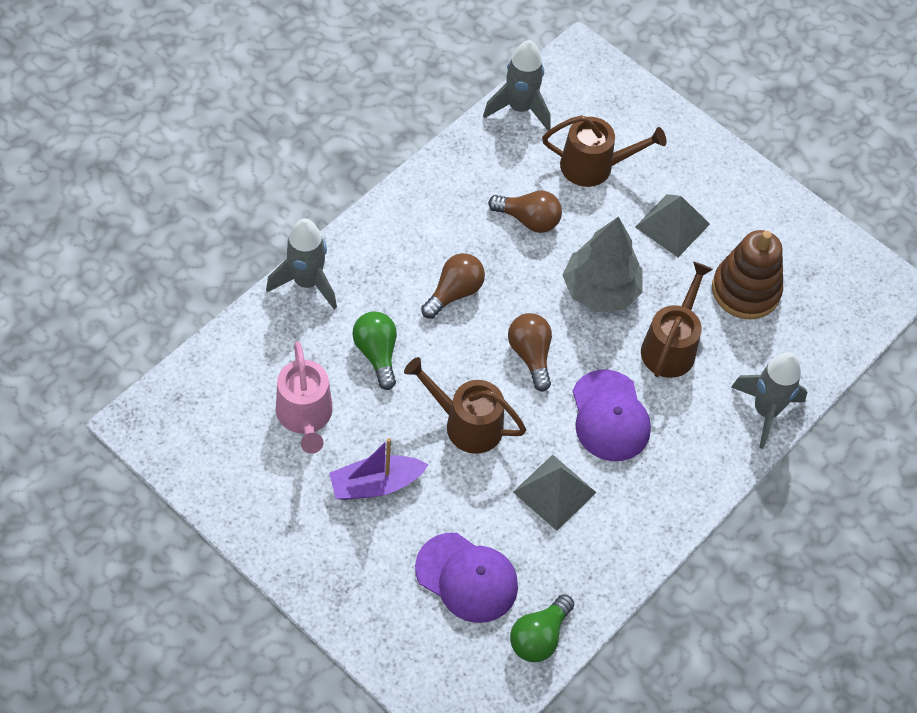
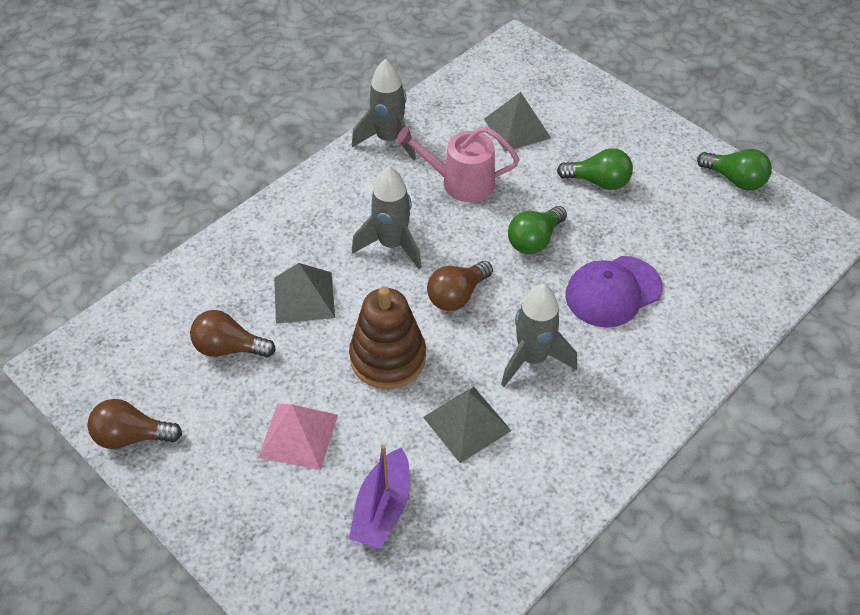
brown watering can: [404,357,526,454] [542,115,666,187] [641,262,713,378] = 3 -> none = 0
green light bulb: [352,312,397,390] [510,594,574,662] = 2 -> [508,206,567,254] [557,148,633,190] [697,149,772,191] = 3
grey pyramid: [513,455,597,531] [635,194,710,257] = 2 -> [274,263,335,324] [423,387,511,463] [484,92,551,152] = 3
grey tree: [563,217,643,312] = 1 -> none = 0
pink pyramid: none = 0 -> [258,403,338,470] = 1
purple cap: [415,533,518,623] [573,370,651,461] = 2 -> [565,256,663,328] = 1

